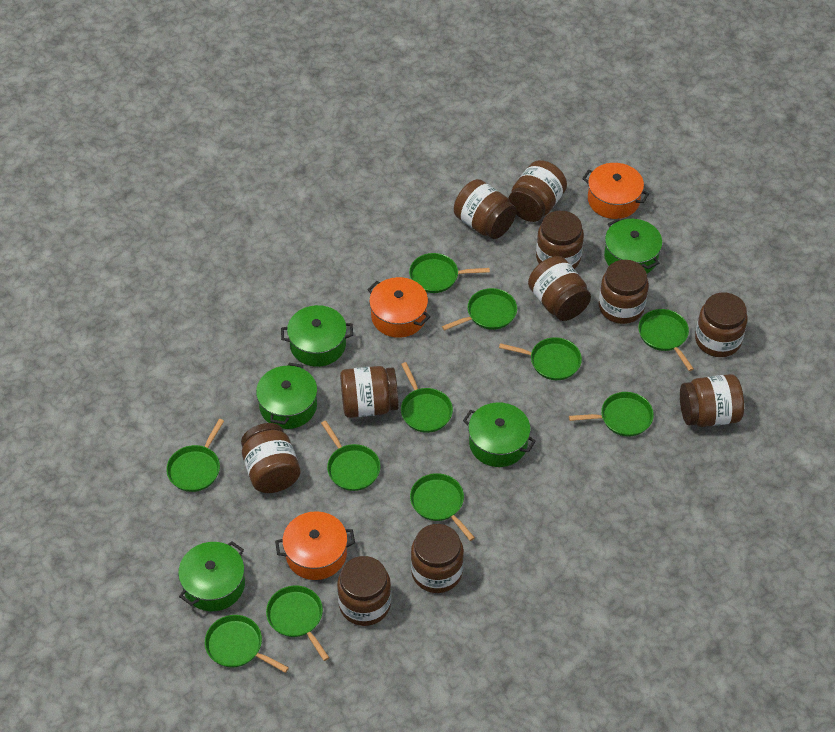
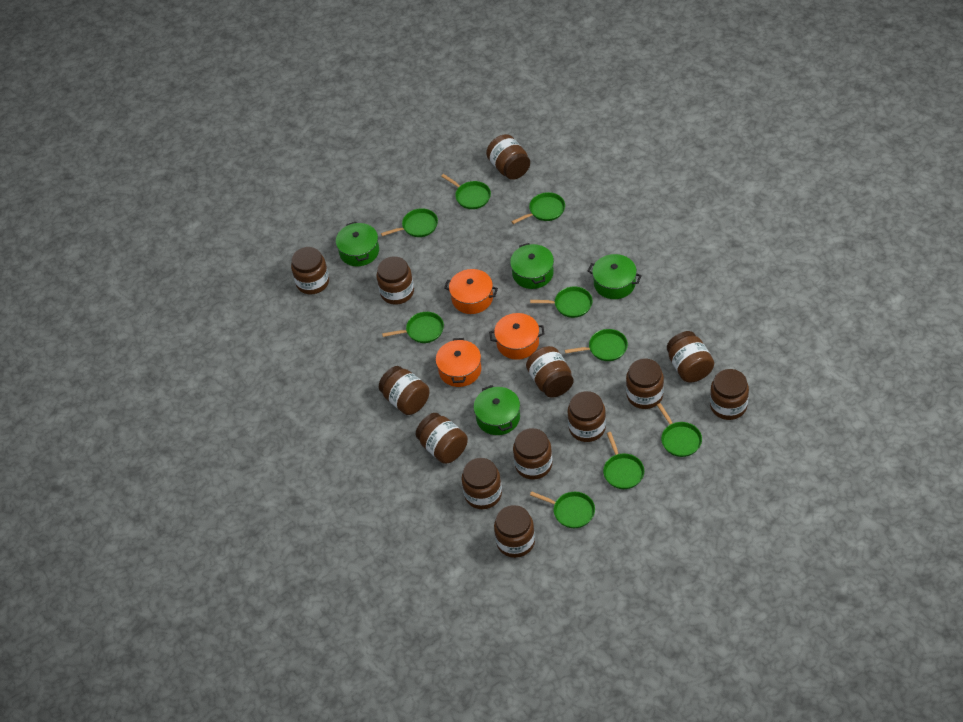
brown jar: [241,423,301,493] [337,556,391,626] [340,366,399,418] [411,524,464,593] [454,179,517,239] [509,160,567,222] [528,256,591,321] [536,211,584,269] [599,260,649,324] [680,374,744,427] [695,292,748,357] = 11 -> [291,247,329,295] [377,257,414,305] [379,366,430,415] [416,413,468,464] [462,458,502,509] [486,134,530,180] [494,505,535,558] [513,428,552,480] [526,346,574,398] [568,391,606,442] [626,359,664,409] [667,331,714,382] [710,369,749,420] = 13
green pan: [166,419,224,492] [205,615,289,673] [266,585,329,661] [321,421,381,491] [401,362,453,433] [409,253,490,293] [410,473,475,541] [442,288,517,331] [499,337,582,380] [569,392,654,437] [638,309,694,371] = 11 -> [381,208,438,237] [382,312,444,343] [441,174,491,209] [511,192,565,224] [530,287,593,318] [530,491,595,528] [565,329,628,361] [603,432,644,489] [657,403,702,457] = 9
green pot: [178,541,245,611] [256,363,317,429] [281,305,353,367] [463,402,536,467] [604,218,662,273] = 5 -> [336,222,379,267] [473,385,520,435] [510,243,554,289] [588,254,642,299] = 4

